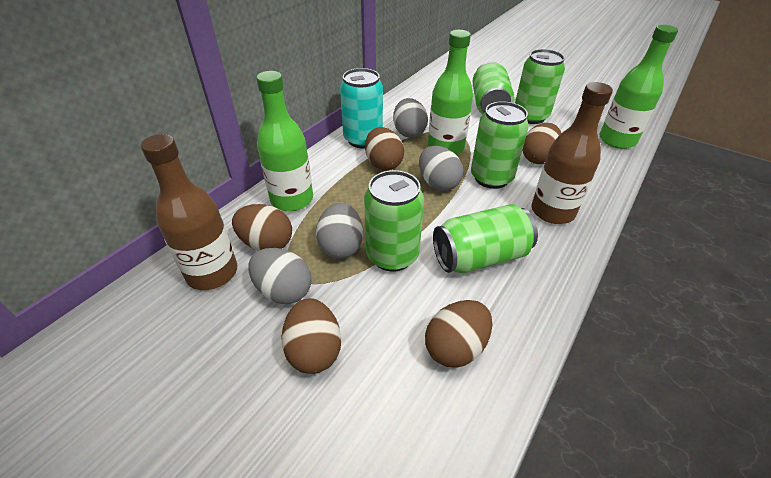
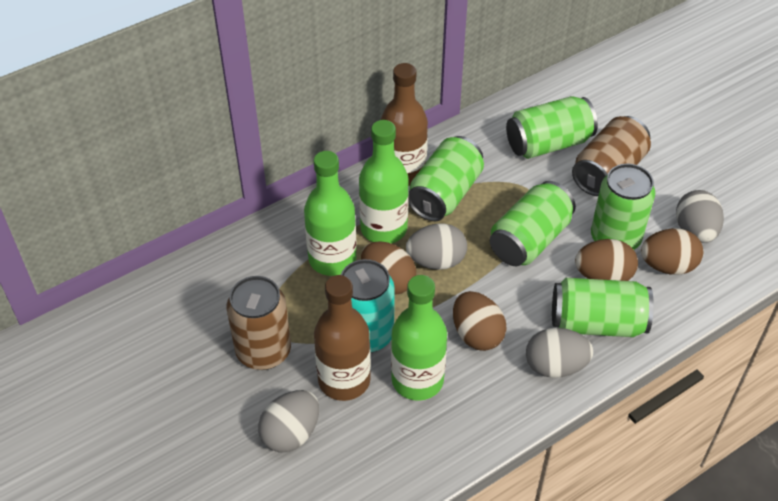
brown can: none = 0 -> [227,276,291,370] [572,116,651,196] = 2
brown egg: [232,204,292,251] [281,298,341,374] [365,127,404,171] [425,300,492,368] [522,123,561,164] = 5 -> [361,241,416,295] [453,291,507,351] [575,239,638,281] [641,228,703,275] = 4

